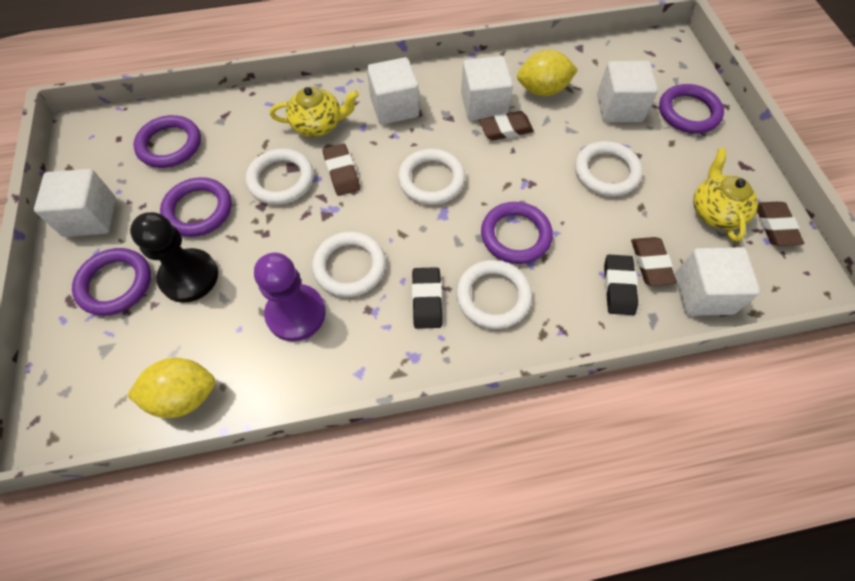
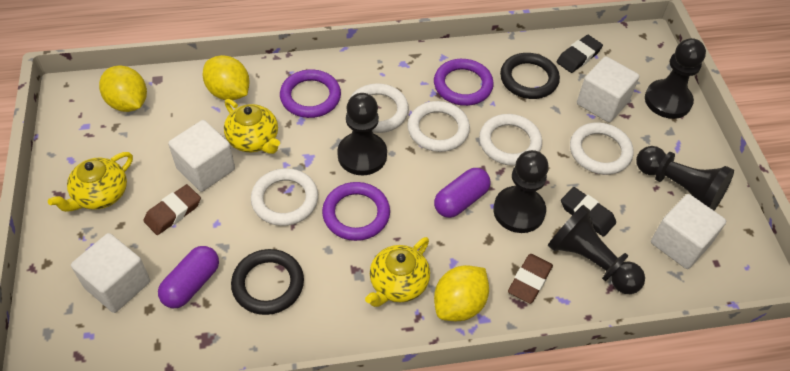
black pawn: [130,212,218,303] = 1 -> [337,93,387,175] [493,150,549,233] [548,205,645,294] [636,146,734,211] [645,38,706,119] = 5
black ring: none = 0 -> [231,249,304,315] [500,53,560,99] = 2
brown eraser: [323,144,360,196] [479,111,534,141] [631,237,677,286] [757,202,804,246] = 4 -> [143,184,201,235] [508,254,553,304] = 2
purple capsule: none = 0 -> [158,246,219,308] [434,168,490,218] = 2
purple pawn: [254,252,326,341] = 1 -> none = 0
purple ring: [72,248,151,316] [133,115,201,168] [160,177,232,237] [481,202,553,264] [659,84,724,133] = 5 -> [280,69,341,118] [322,182,390,241] [434,59,494,106] = 3
white cube: [34,169,116,237] [367,57,419,125] [461,56,513,121] [597,61,658,122] [675,247,760,316] = 5 -> [71,233,150,313] [168,120,235,192] [577,56,639,123] [651,194,726,269] = 4
yellow lemon: [127,358,215,418] [517,50,578,96] = 2 -> [99,65,147,112] [203,55,250,100] [434,265,489,321] = 3
yellow teapot: [270,87,359,137] [693,148,758,242] = 2 -> [48,152,133,212] [224,99,280,154] [365,237,430,307] = 3

